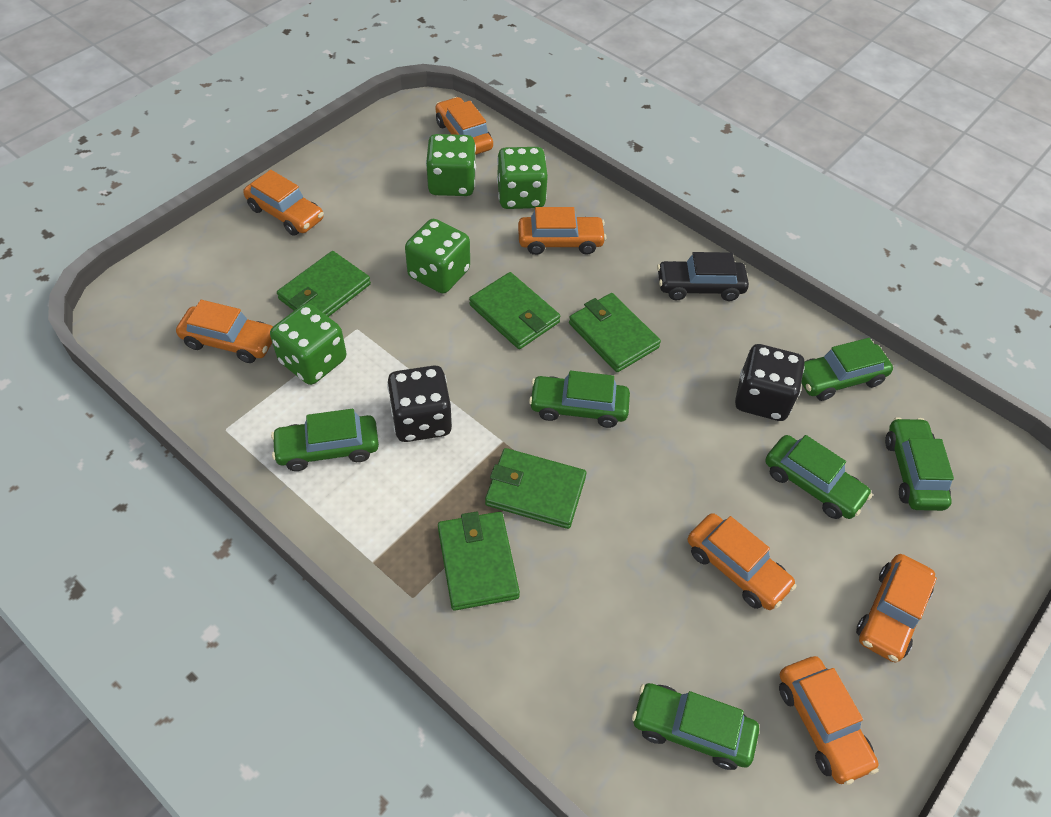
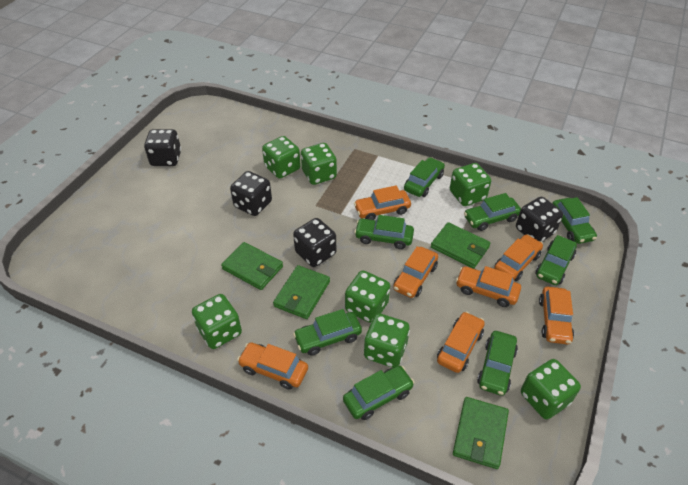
black car: [657,252,749,301] = 1 -> none = 0
black dice: [387,366,452,442] [735,344,805,421] = 2 -> [144,129,181,166] [230,171,272,216] [293,218,336,267] [516,197,563,242] = 4
green car: [271,409,379,471] [529,371,630,428] [632,683,759,770] [765,435,873,519] [801,338,893,401] [885,417,954,511] = 6 -> [293,309,362,356] [343,366,414,420] [354,215,414,249] [404,157,445,197] [464,193,521,231] [477,331,518,396] [535,235,577,285] [552,197,597,244] = 8
green dice: [270,303,346,385] [405,219,470,293] [426,134,476,196] [497,147,548,209] = 4 -> [192,294,242,349] [262,136,301,179] [301,143,337,185] [345,270,390,323] [364,313,410,368] [450,163,491,206] [521,359,581,419] = 7
green wallet: [277,251,371,317] [438,512,520,611] [469,272,560,349] [485,448,586,529] [569,293,661,372] = 5 -> [221,242,283,290] [273,265,330,319] [431,222,491,268] [453,397,509,469] = 4

